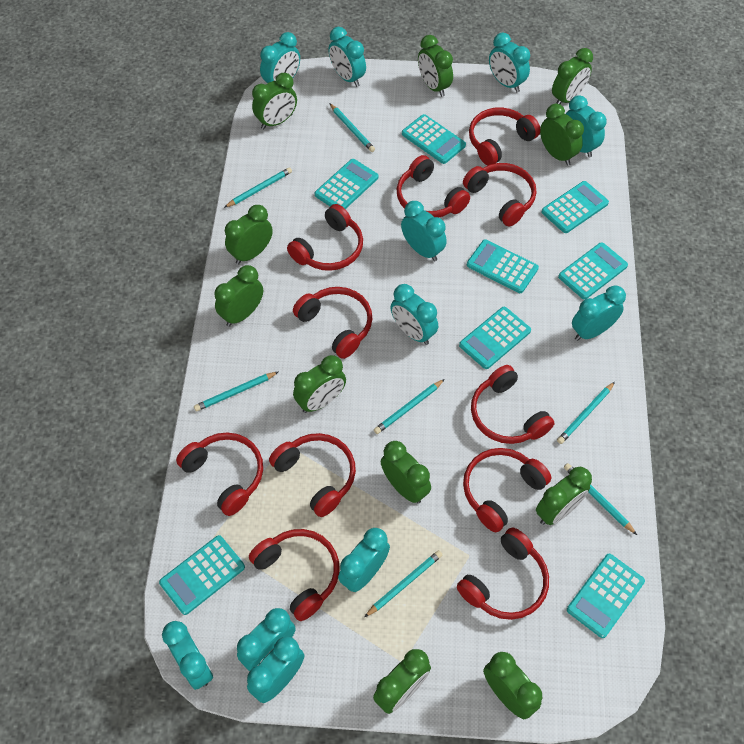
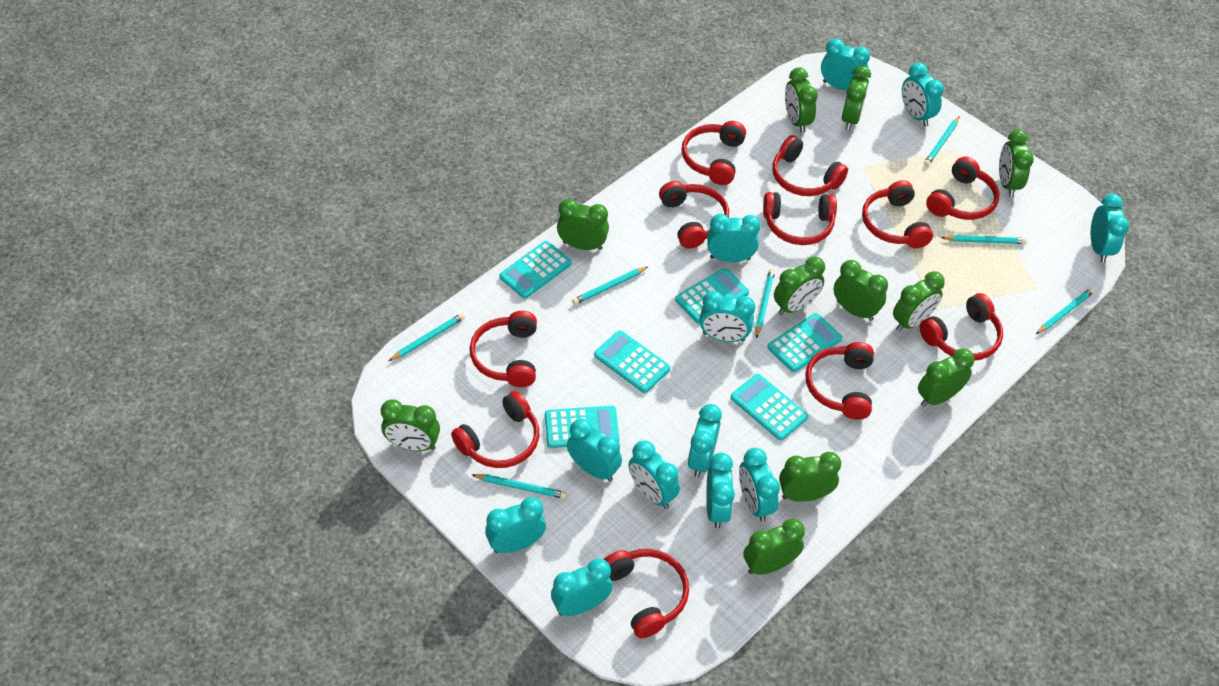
turquoise calculator: [159,535,245,615] [315,159,378,209] [402,114,466,164] [459,307,531,369] [467,239,539,293] [542,181,609,233] [558,242,628,300] [567,554,645,638] = 8 -> [499,241,572,298] [545,406,619,448] [594,330,670,393] [675,268,749,324] [731,374,808,441] [767,313,842,372] = 6
turquoise clock: [162,621,213,690] [237,608,296,671] [247,637,304,703] [260,32,300,83] [328,27,366,87] [338,528,390,592] [391,284,438,345] [401,201,447,261] [489,32,530,92] [566,95,606,158] [572,285,626,341] = 11 -> [485,497,546,553] [551,559,613,616] [567,419,622,481] [629,440,680,509] [688,404,722,477] [699,291,755,342] [706,453,735,528] [707,214,761,262] [739,448,780,522] [821,38,870,90] [902,63,944,126] [1091,194,1129,263] = 12

